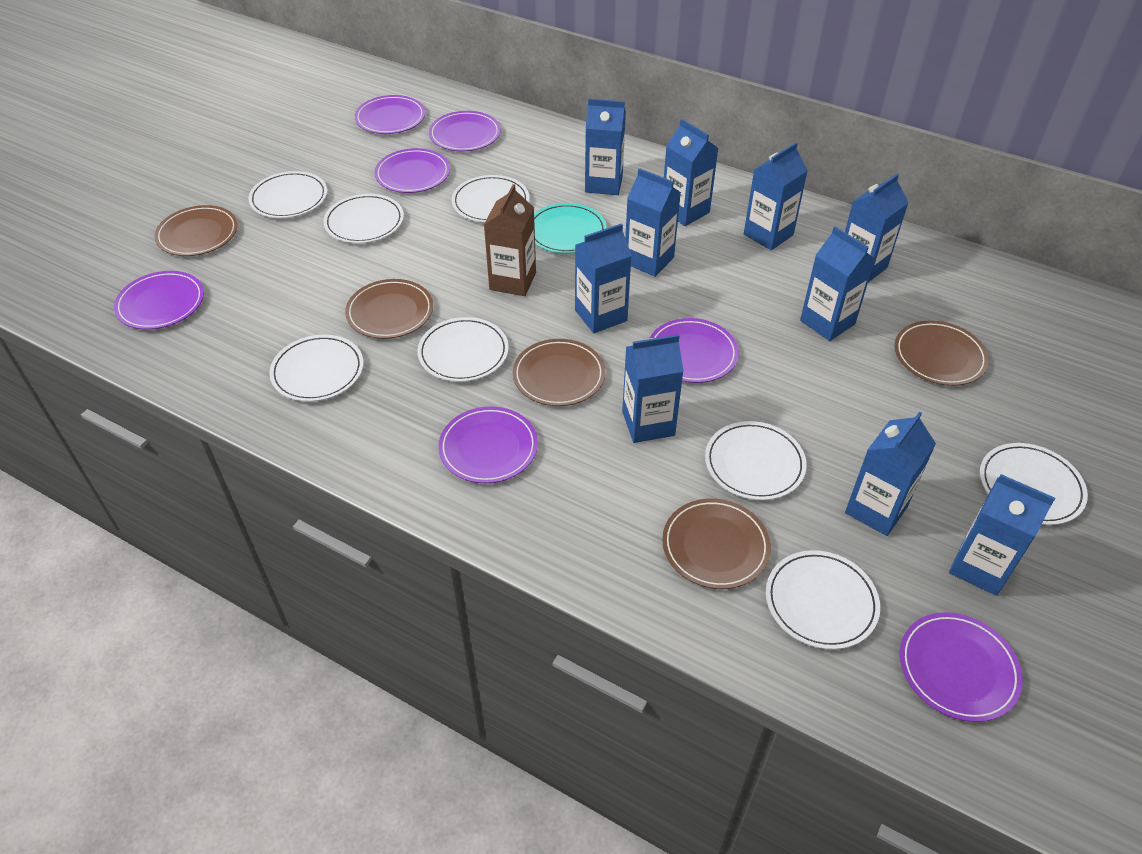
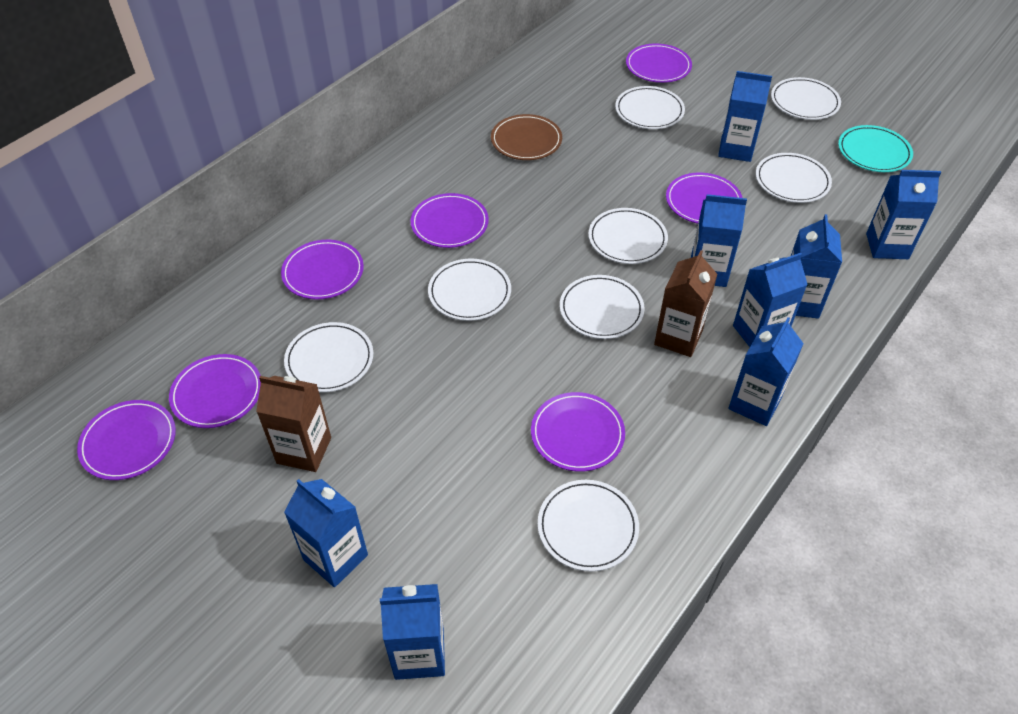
blue carton: [575,223,632,333] [585,98,626,195] [622,334,684,443] [625,168,681,277] [664,119,718,226] [744,142,808,250] [800,227,875,341] [845,174,909,282] [845,411,936,536] [949,474,1055,596] = 10 -> [284,479,368,587] [380,584,445,680] [691,194,747,287] [718,71,772,162] [728,317,804,426] [733,253,808,347] [791,214,842,319] [866,170,941,259] = 8
brown carton: [484,184,536,296] = 1 -> [256,376,331,472] [654,250,717,357] = 2
brown plate: [155,205,238,256] [345,279,433,339] [512,339,605,406] [662,498,771,589] [895,320,989,386] = 5 -> [491,114,562,160] = 1

